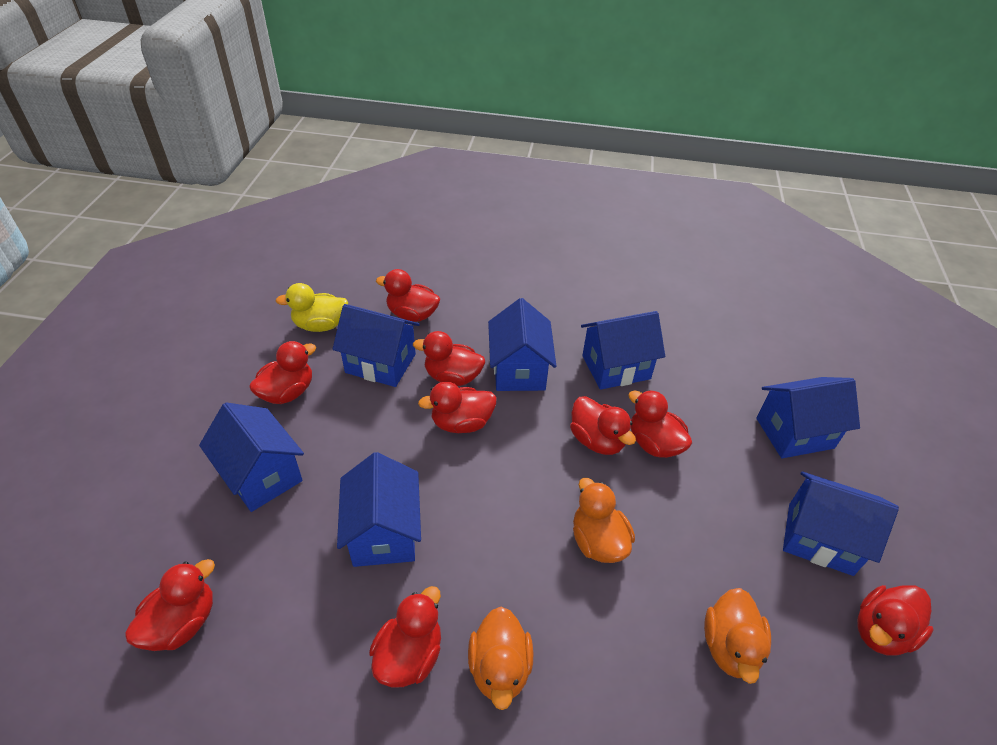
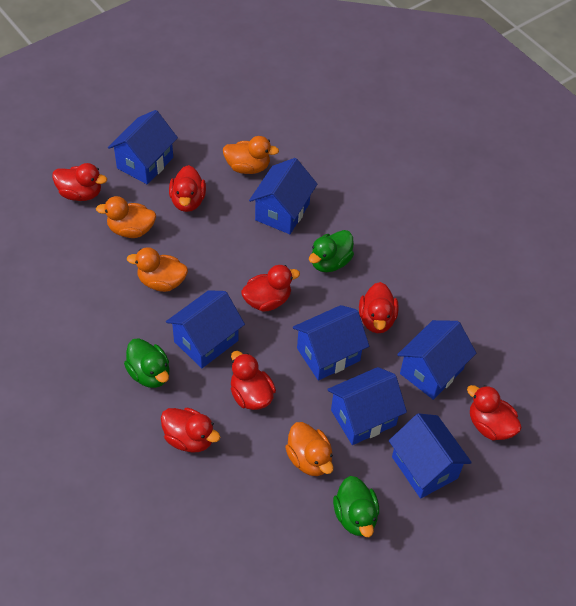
green duck: none = 0 -> [124,338,170,388] [309,230,354,272] [333,476,379,537] = 3
orange duck: [468,607,533,710] [573,478,635,563] [704,588,771,684] = 3 -> [96,196,156,238] [127,247,188,292] [223,136,279,174] [285,422,334,476] = 4
red duck: [125,559,215,651] [249,341,316,404] [369,586,441,687] [376,269,440,322] [413,331,485,386] [418,382,497,433] [570,396,636,455] [628,390,692,458] [857,585,934,656] = 9 -> [52,163,107,201] [161,407,220,453] [169,165,206,212] [231,351,276,410] [241,265,300,312] [359,282,399,333] [467,385,522,440] = 7
yellow duck: [275,283,348,332] = 1 -> none = 0

